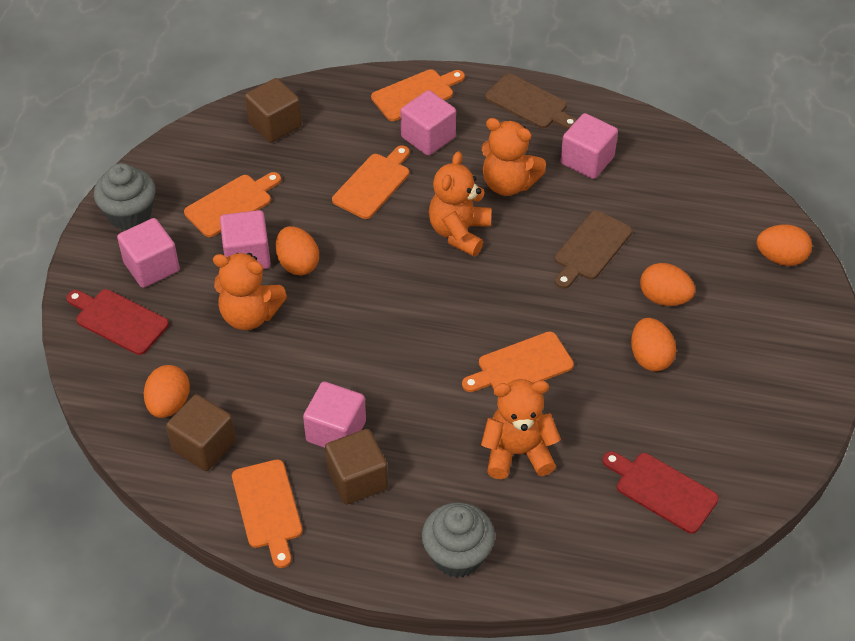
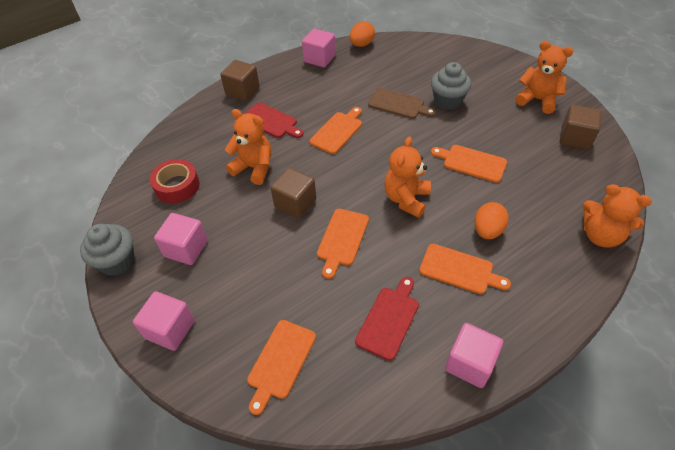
brown cutting board: [485,74,577,129] [555,210,632,289] = 2 -> [368,88,436,119] = 1
orange egg: [144,365,190,418] [276,226,319,275] [631,318,676,372] [640,263,695,306] [757,225,812,266] = 5 -> [350,21,375,47] [474,202,509,239] = 2
pink cube: [117,218,180,288] [220,210,271,269] [303,382,366,448] [401,90,456,156] [561,113,618,179] = 5 -> [133,291,195,351] [154,213,208,265] [302,28,336,67] [445,323,503,388] = 4
red tape: none = 0 -> [150,159,200,203] = 1

